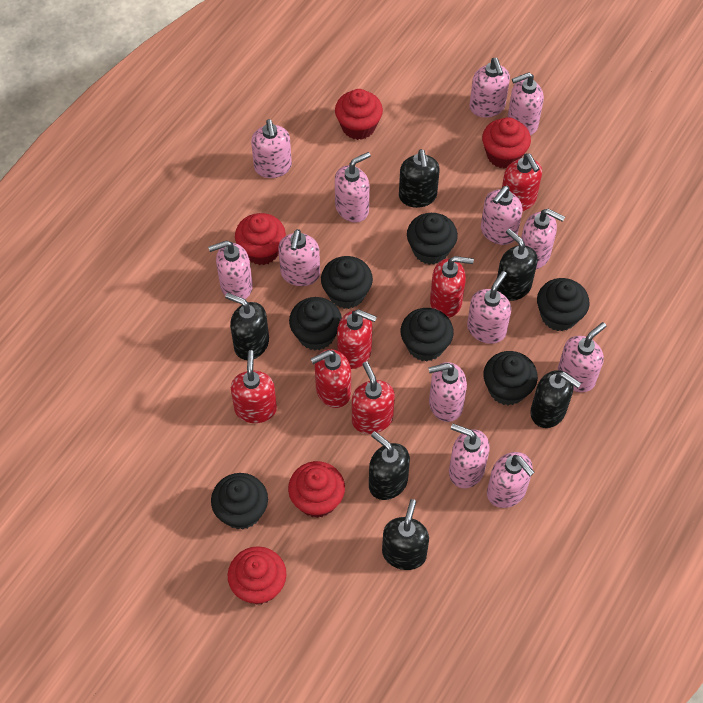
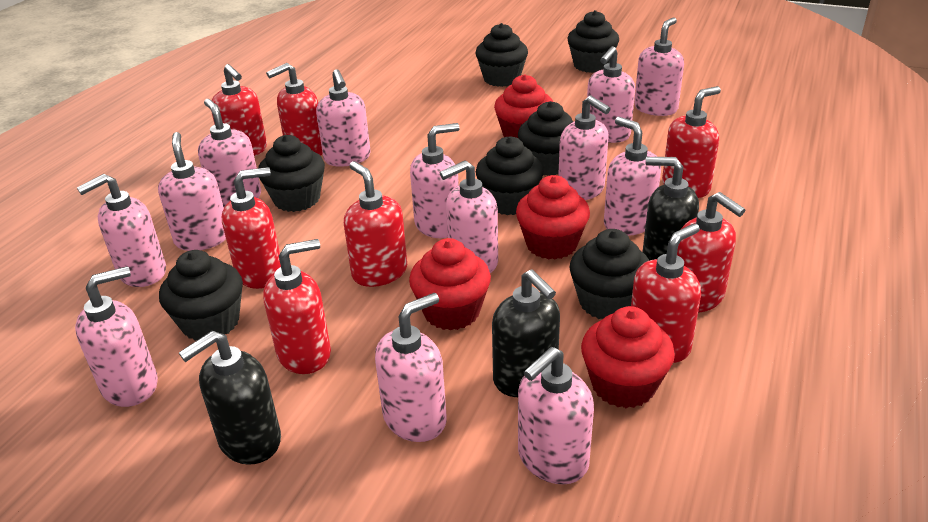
black soap dispenser: [225,293,269,360] [369,431,410,500] [382,499,429,570] [399,149,440,208] [497,229,538,301] [530,370,581,428] = 6 -> [179,331,281,465] [492,269,560,397] [643,157,699,261] = 3
red cupcake: [228,546,286,605] [235,213,286,265] [288,461,345,518] [335,89,383,140] [482,117,531,169] = 5 -> [409,238,491,330] [494,74,553,139] [516,175,590,260] [581,306,675,408] = 4
red soap dispenser: [231,350,277,423] [311,349,351,408] [337,309,377,369] [352,361,395,434] [430,256,474,318] [502,153,542,211] = 6 -> [211,64,267,156] [222,167,281,289] [263,239,331,374] [266,63,323,156] [344,161,407,287] [631,223,701,363] [662,86,721,198] [677,192,745,313] = 8

